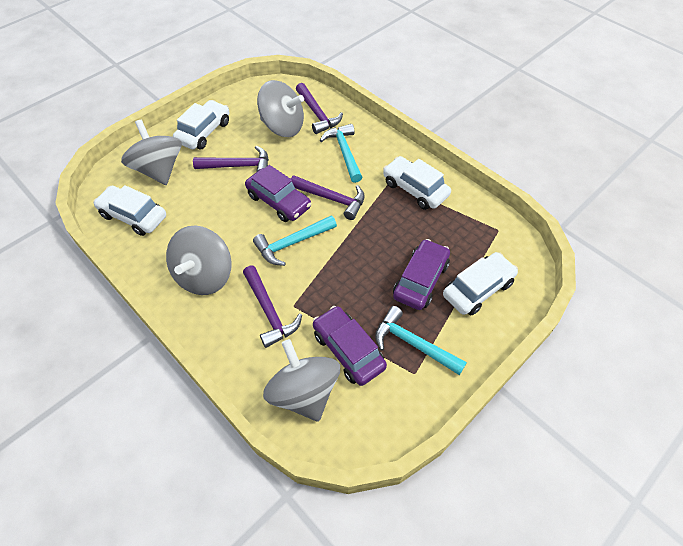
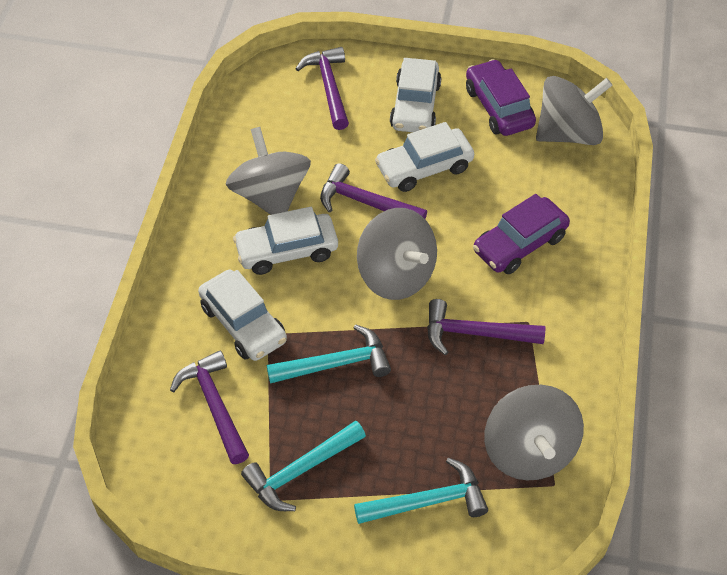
purple car: [245,165,311,222] [313,306,387,386] [393,239,450,310] = 3 -> [466,59,536,136] [473,194,570,274] = 2

